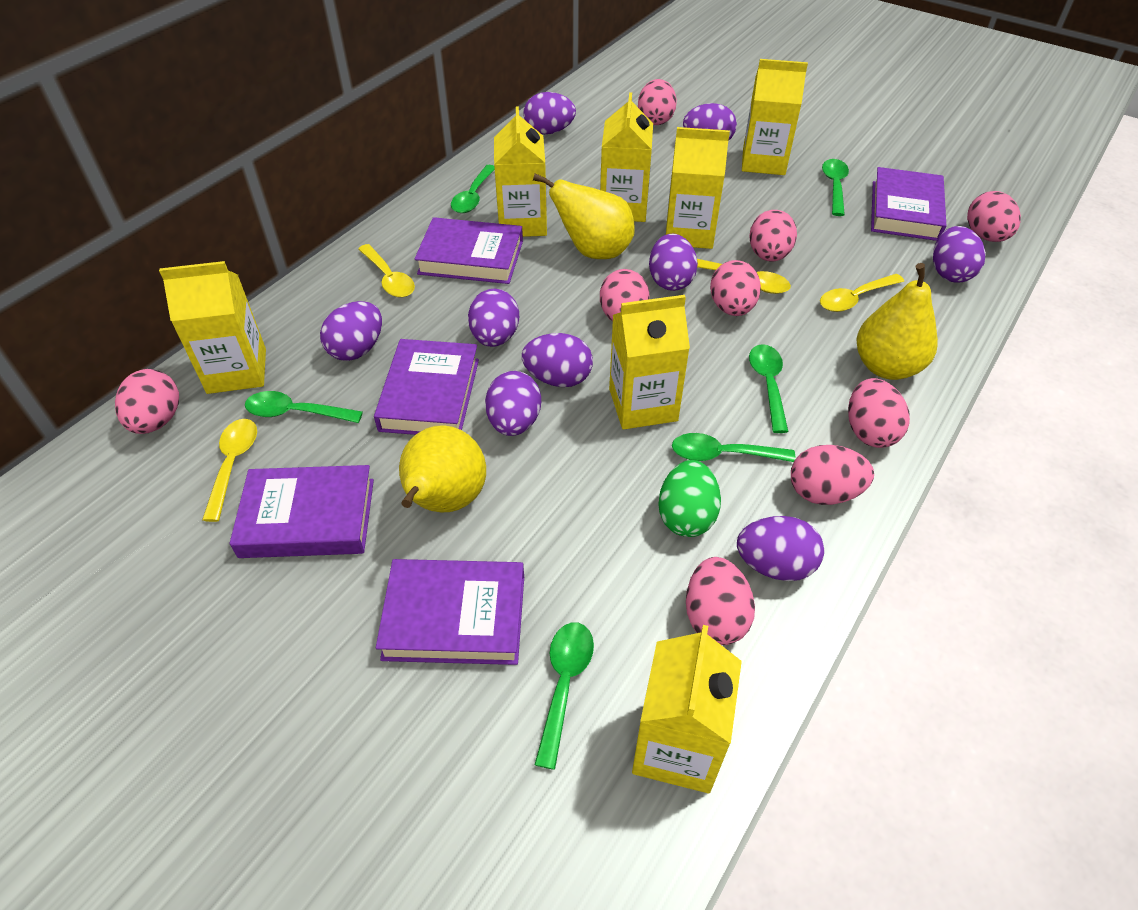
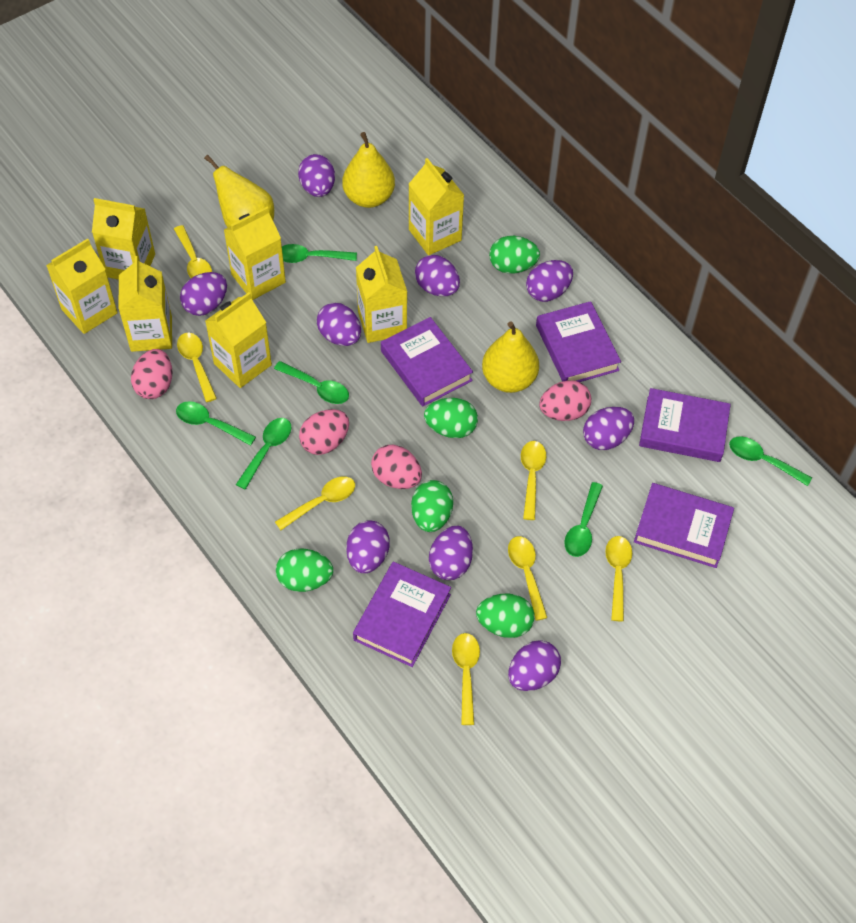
green egg: [658,460,721,537] = 1 -> [276,549,333,592] [411,480,453,532] [424,398,478,438] [476,593,535,638] [489,236,540,274] = 5
pink egg: [115,369,179,434] [600,269,650,321] [638,79,677,125] [686,557,755,645] [710,260,761,316] [749,210,797,261] [791,445,874,505] [848,378,910,448] [967,191,1021,242] = 9 -> [131,349,173,399] [299,409,349,455] [371,445,422,489] [539,380,591,421] = 4
yellow spoon: [202,419,257,522] [358,244,415,298] [697,259,791,294] [820,274,904,312] = 4 -> [174,225,212,278] [177,333,217,402] [275,476,355,530] [452,633,480,725] [508,536,547,621] [521,441,546,520] [605,536,632,621] = 7

